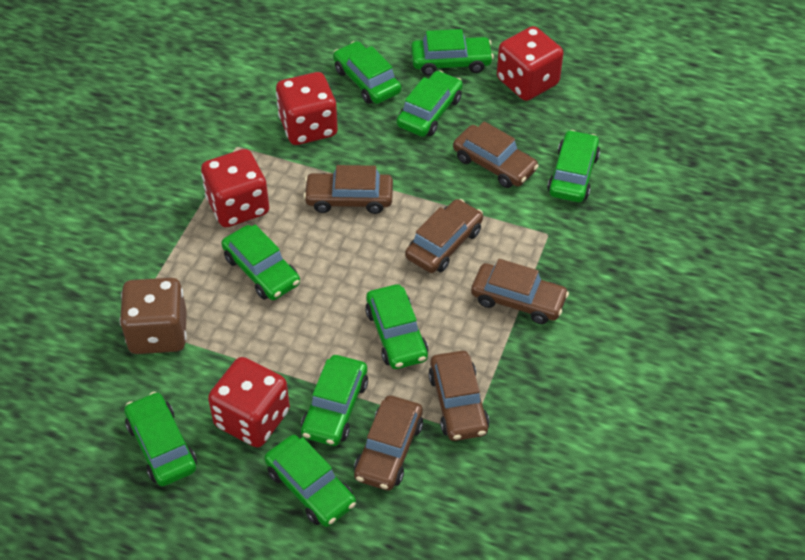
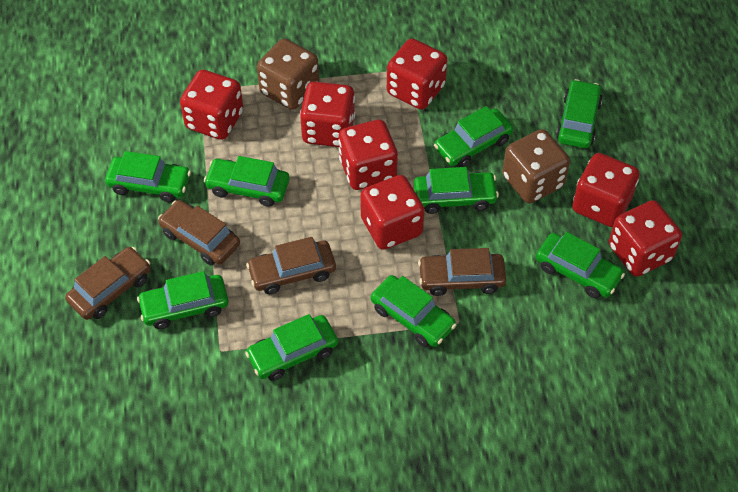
brown car: [303,165,393,214] [354,396,423,491] [405,199,483,273] [428,351,489,441] [453,121,539,188] [471,259,569,324] = 6 -> [65,247,151,320] [158,200,240,265] [246,237,336,294] [418,248,506,296] = 4
brown dice: [120,278,187,354] = 1 -> [257,38,319,110] [502,129,570,203] = 2
red dice: [201,149,269,227] [208,357,290,448] [276,72,338,145] [497,26,563,101] = 4 -> [180,70,243,140] [300,81,355,147] [338,120,398,190] [360,175,424,250] [387,38,448,110] [572,153,639,227] [609,200,682,277] = 7

